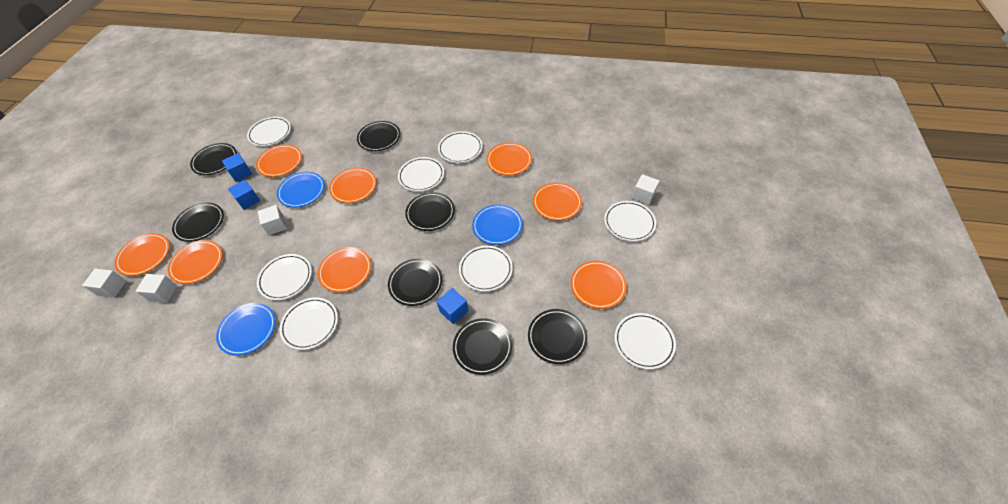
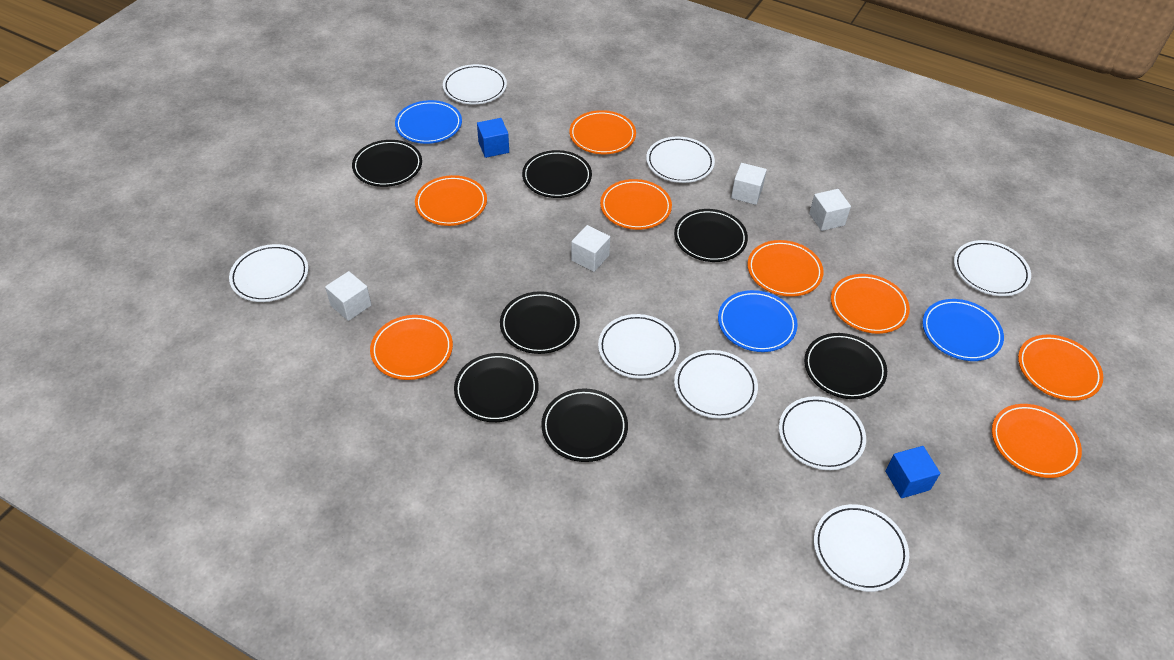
blue cube: [222,153,252,182] [228,180,260,210] [436,288,469,324] = 3 -> [477,118,509,158] [885,446,940,498] = 2

